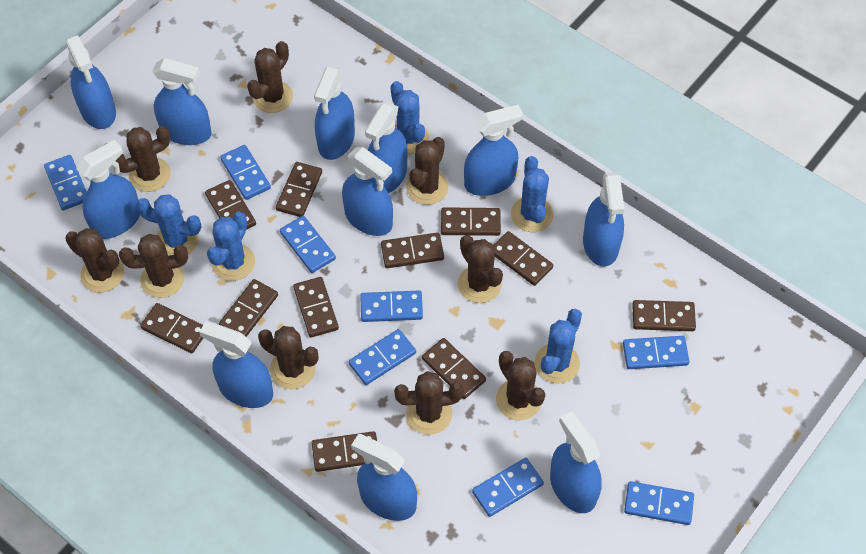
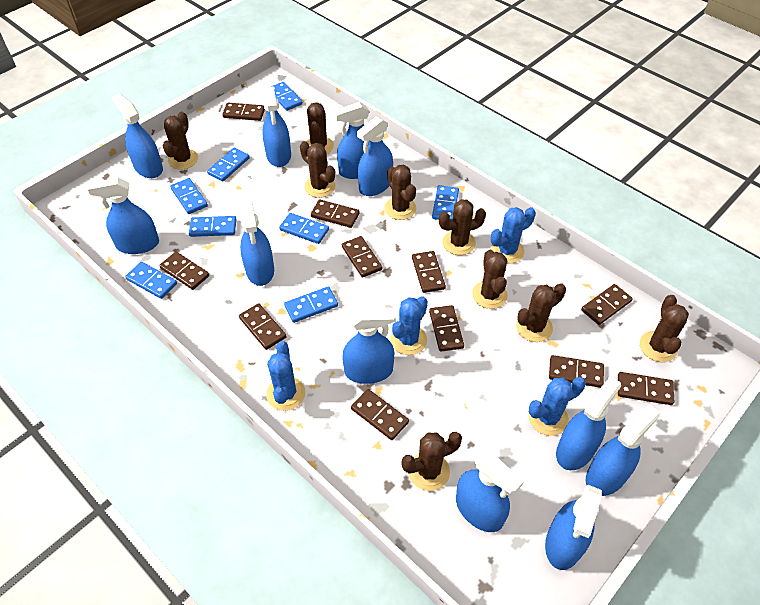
blue cactus: [136,194,201,256] [207,212,255,281] [390,81,429,155] [511,156,553,232] [535,309,582,383] = 5 -> [266,341,305,411] [390,296,428,355] [491,207,536,264] [528,377,586,436] = 4

